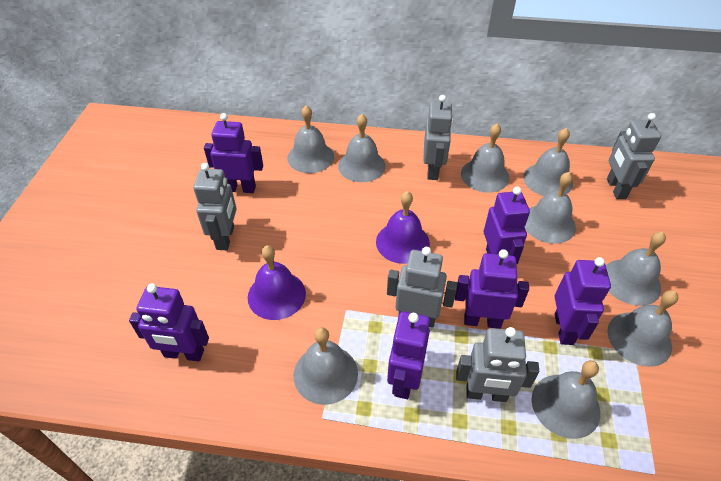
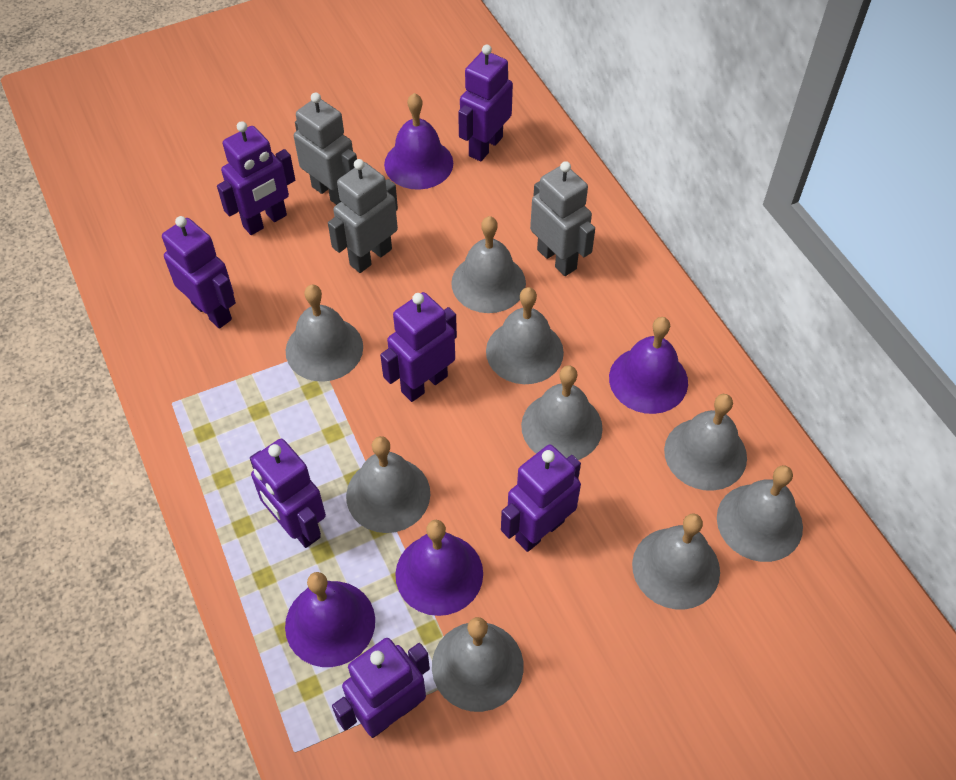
grey robot: [193,163,237,250] [387,247,457,328] [423,95,453,180] [456,327,539,402] [607,113,661,199] = 5 -> [294,92,357,205] [328,159,398,273] [530,161,595,276] = 3
purple bell: [248,245,306,320] [376,191,430,264] = 2 -> [285,572,375,667] [384,93,453,190] [395,520,483,616] [609,317,688,414] = 4
purple robot: [129,284,209,361] [204,113,263,193] [387,311,430,399] [455,249,529,329] [484,187,530,264] [555,257,611,345] = 6 -> [162,216,236,329] [217,121,295,235] [250,439,326,548] [332,638,430,738] [380,292,457,402] [458,44,513,162] [501,444,581,552] = 7

